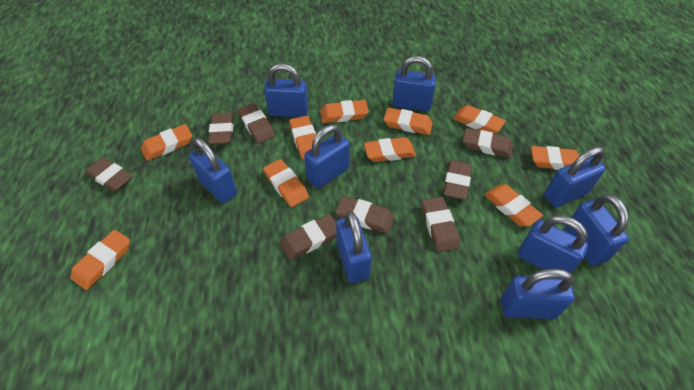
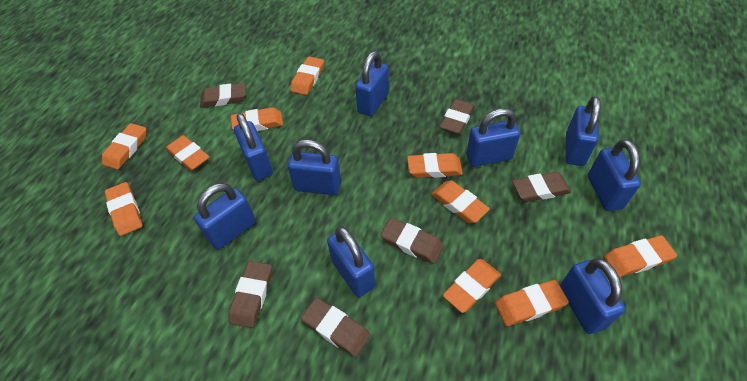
brown eraser: [85,157,133,192] [208,112,234,145] [237,103,275,143] [280,214,337,260] [335,196,394,234] [422,197,460,252] [443,160,472,200] [463,128,513,158] = 8 -> [200,83,246,108] [228,261,272,328] [301,298,371,357] [380,218,444,264] [439,99,475,134] [512,172,571,202] = 6

